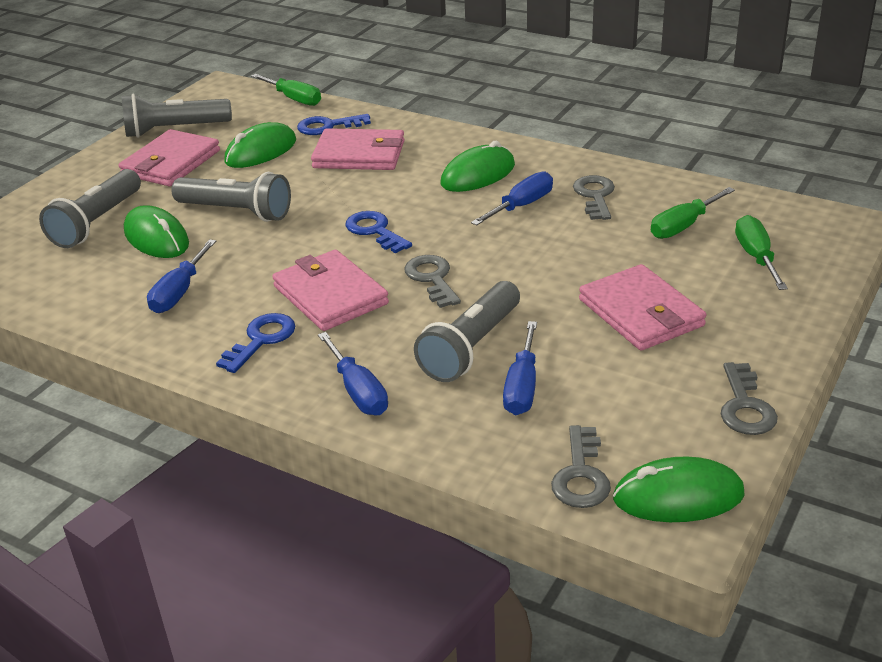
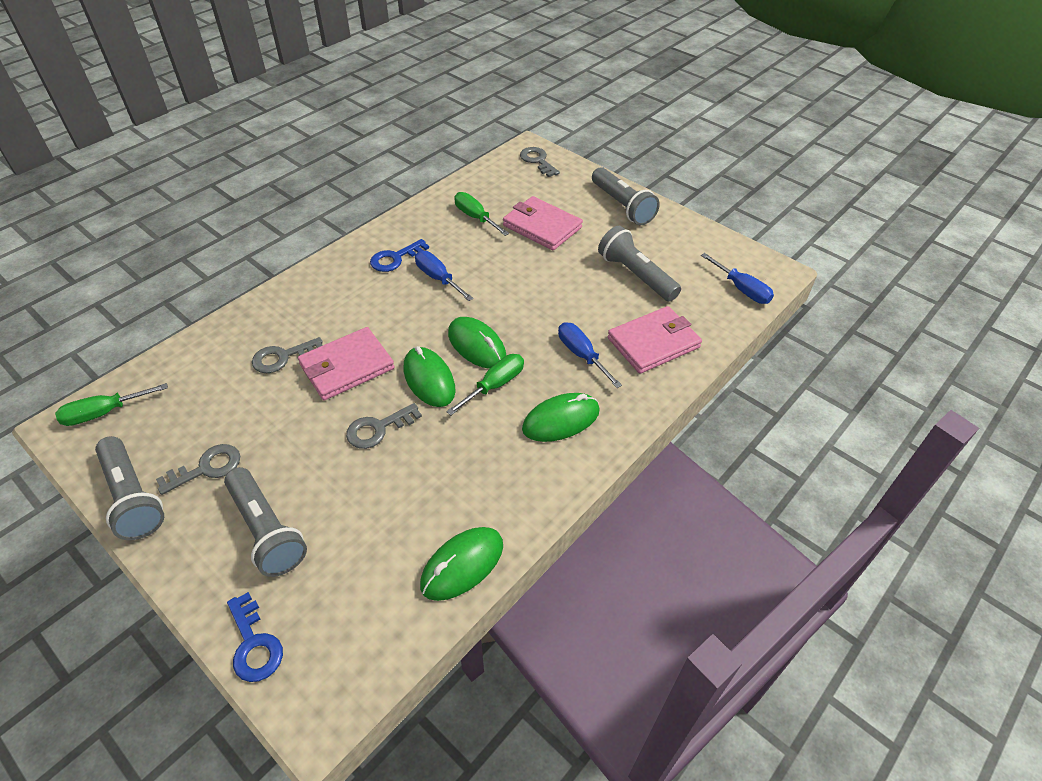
blue key: [216,313,295,373] [297,114,371,135] [346,211,412,253] = 3 -> [227,592,283,682] [370,239,429,272] = 2
blue screwdriver: [147,239,216,313] [318,332,388,415] [471,171,553,226] [503,321,537,415] = 4 -> [415,251,474,301] [558,322,622,388] [701,253,774,304] = 3
pink wallet: [118,129,220,186] [272,250,389,331] [311,128,405,170] [579,264,707,351] = 4 -> [298,327,395,400] [503,196,583,251] [608,306,702,374] = 3

